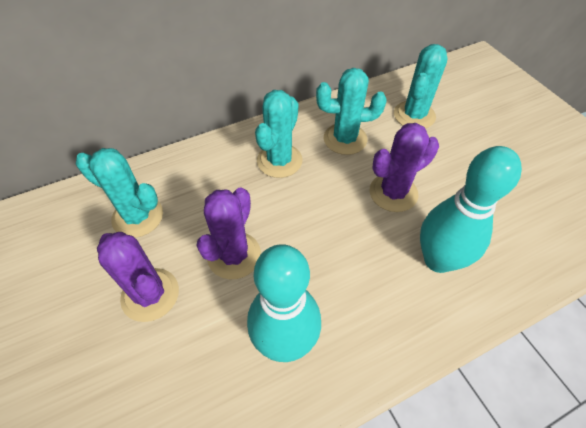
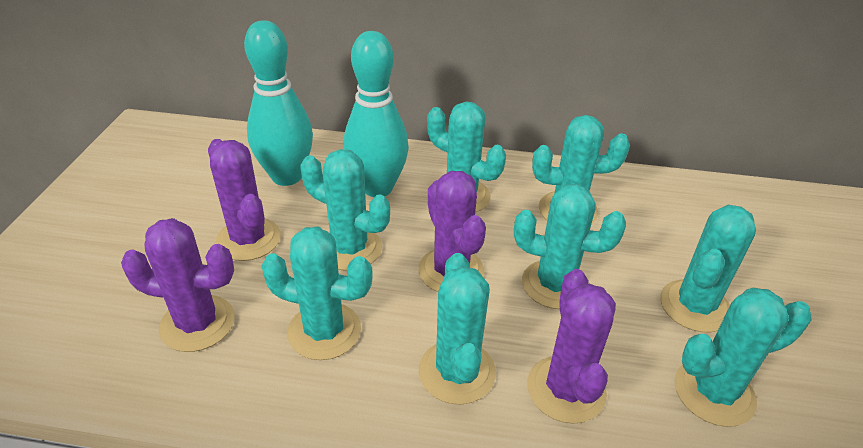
purple cactus: [97,232,179,322] [196,187,261,279] [370,123,439,212] = 3 -> [121,218,235,352] [208,139,281,261] [418,171,486,292] [527,269,616,424] = 4
turquoise cactus: [76,148,163,238] [255,90,303,178] [316,68,387,155] [394,44,447,129] = 4 -> [261,227,373,360] [301,149,390,271] [419,253,496,405] [427,101,506,213] [514,184,626,309] [532,115,630,224] [660,205,756,332] [675,288,812,427] = 8

